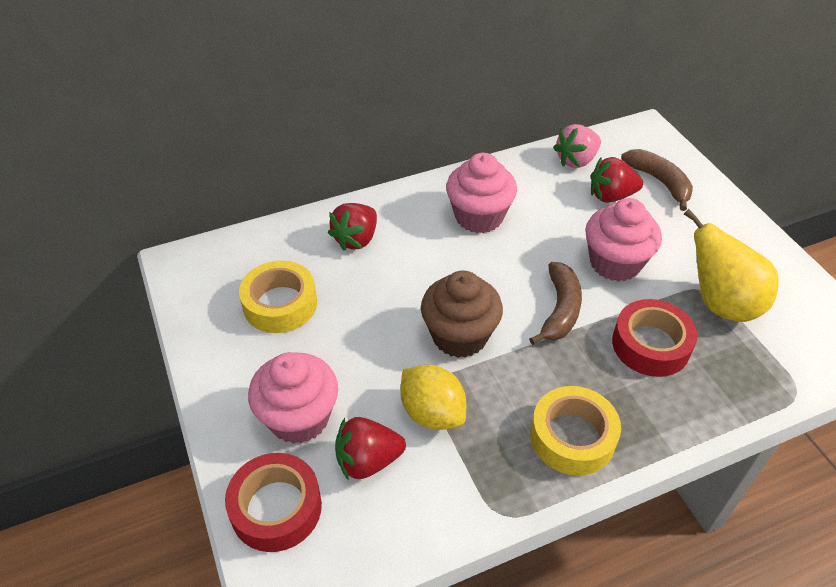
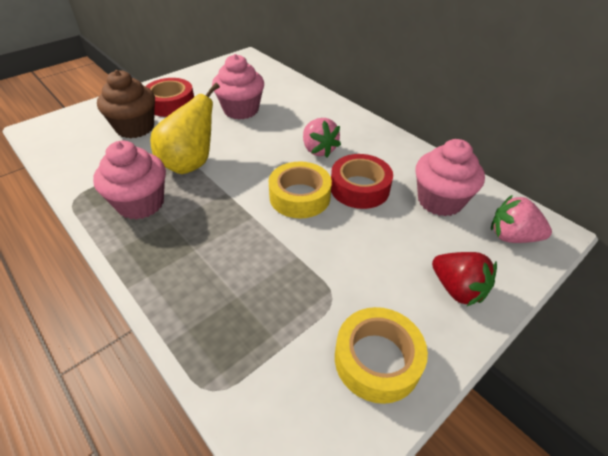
brown banana: [529,262,582,345] [621,149,693,211] = 2 -> none = 0
pink strawberry: [553,124,601,168] = 1 -> [303,118,341,158] [491,195,552,243] = 2
red strawberry: [328,203,377,251] [335,417,406,481] [591,157,643,203] = 3 -> [432,252,497,307] = 1
yellow lemon: [400,365,466,430] = 1 -> none = 0

